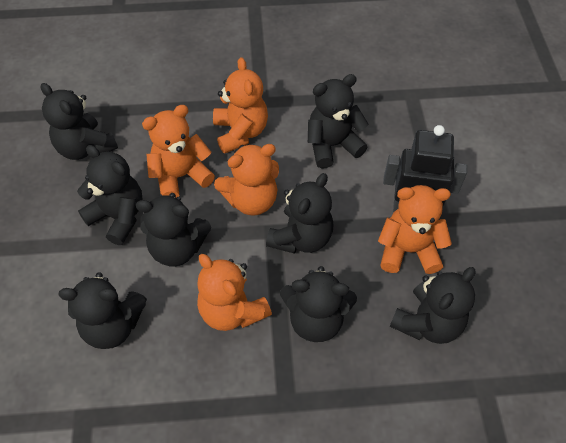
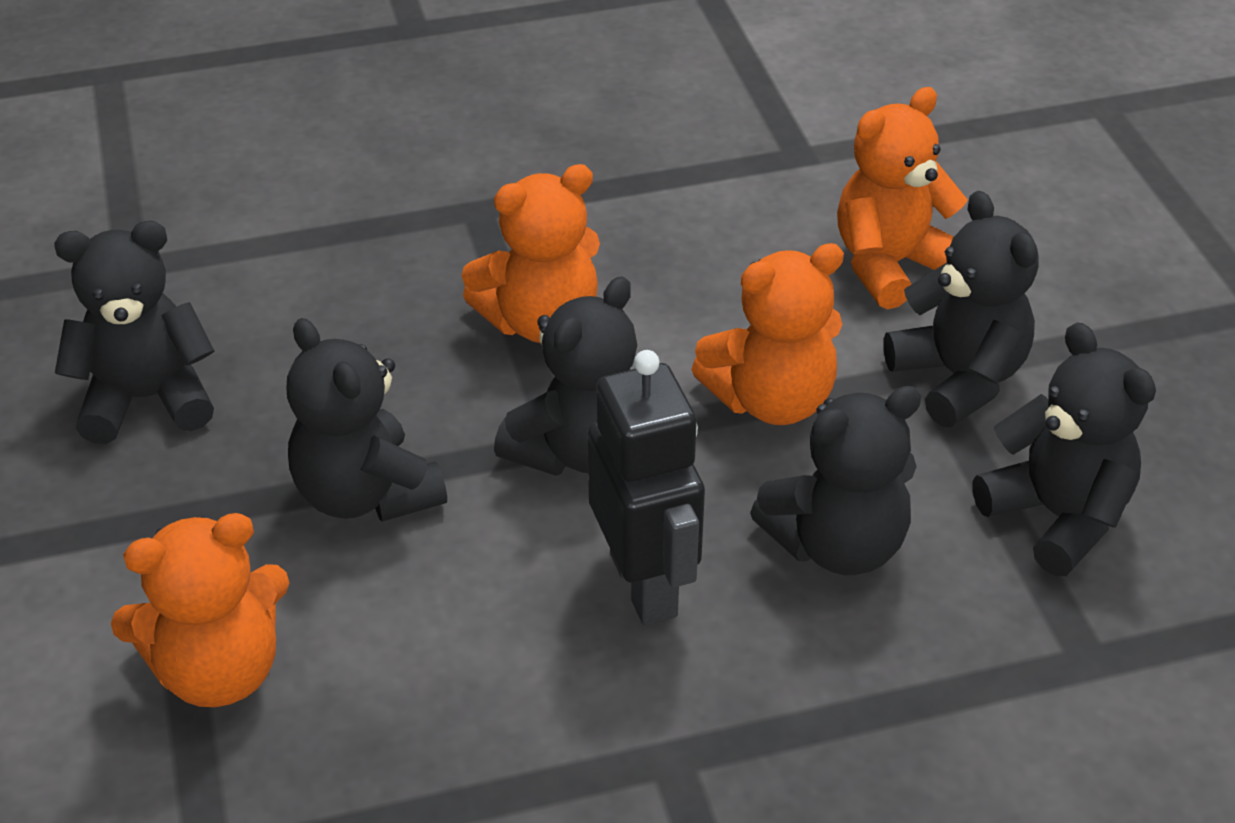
black teddy bear: [40,83,118,160] [58,272,147,349] [77,145,143,245] [136,193,211,266] [266,173,333,254] [280,266,357,342] [308,74,368,168] [390,267,476,344] = 8 -> [55,221,215,444] [287,318,447,522] [494,277,637,476] [750,386,921,575] [883,191,1039,427] [972,322,1156,576] = 6
orange teddy bear: [142,105,215,197] [197,254,272,331] [213,57,268,154] [214,144,279,215] [378,185,452,274] = 5 -> [111,513,289,707] [461,164,600,343] [691,243,844,425] [837,87,968,309] = 4

